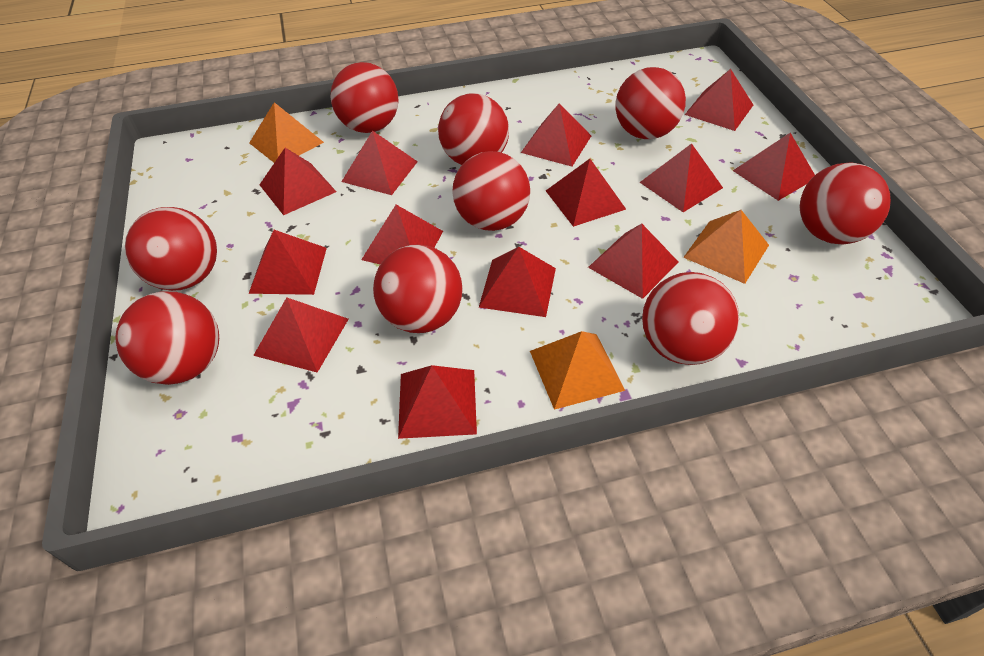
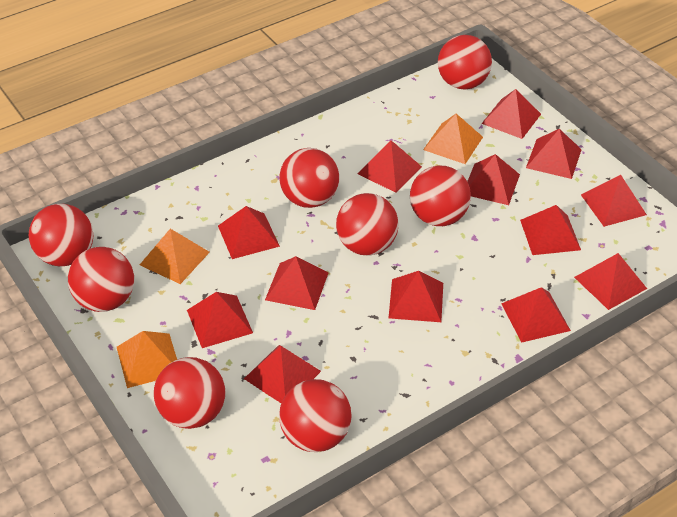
red ball: [116,292,219,385] [125,207,217,291] [330,62,399,133] [373,245,463,333] [438,93,509,165] [452,151,530,231] [616,67,686,139] [642,272,739,365] [800,162,891,244] = 9 -> [29,204,93,266] [68,247,134,312] [154,357,225,429] [279,148,339,208] [279,379,352,452] [336,193,399,256] [410,166,471,226] [438,35,492,89] = 8

